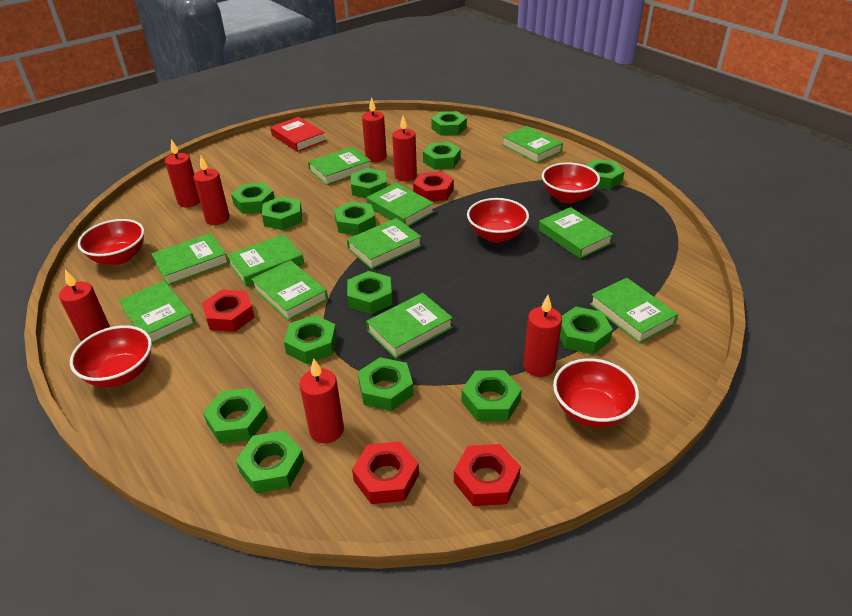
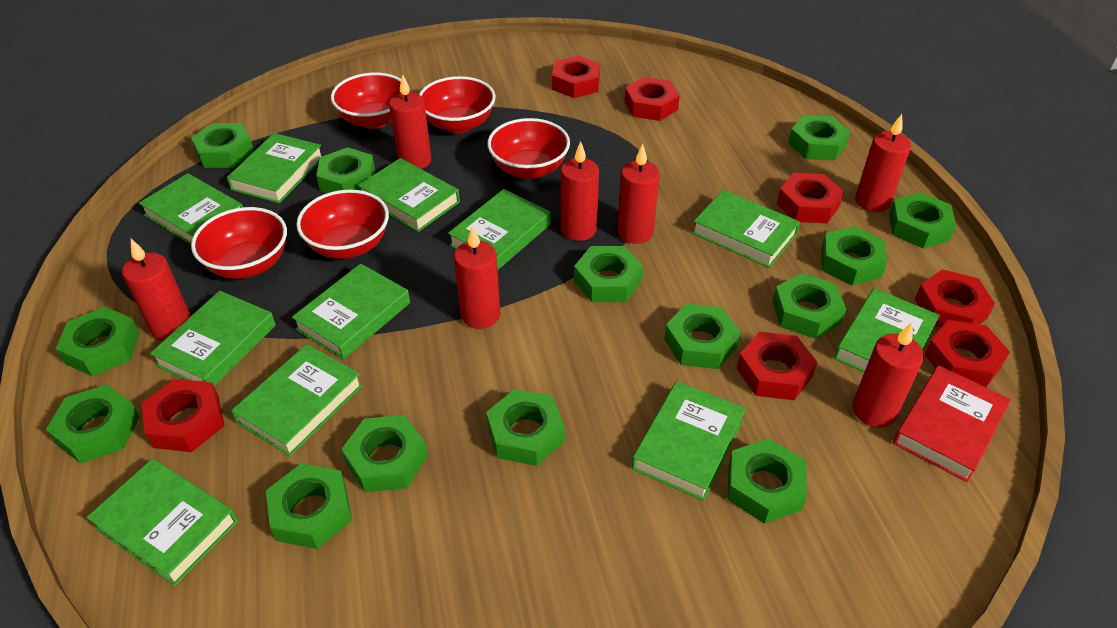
red nut: [202,289,255,332] [352,441,419,504] [413,171,454,202] [454,444,521,506] = 4 -> [141,379,225,452] [552,55,600,98] [625,77,680,121] [737,332,817,400] [777,173,844,223] [915,269,995,328] [924,320,1010,387] = 7

